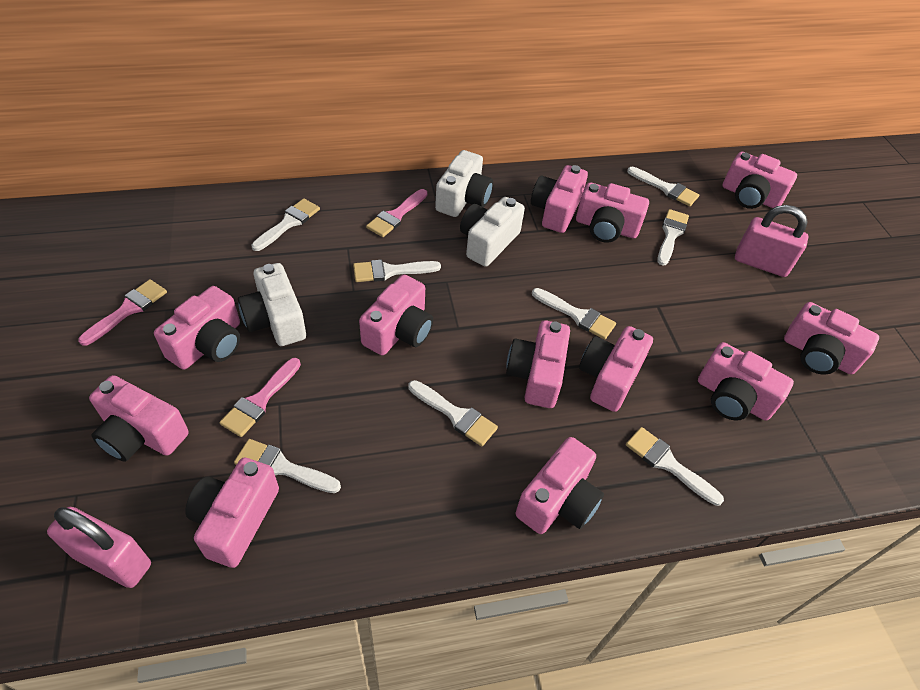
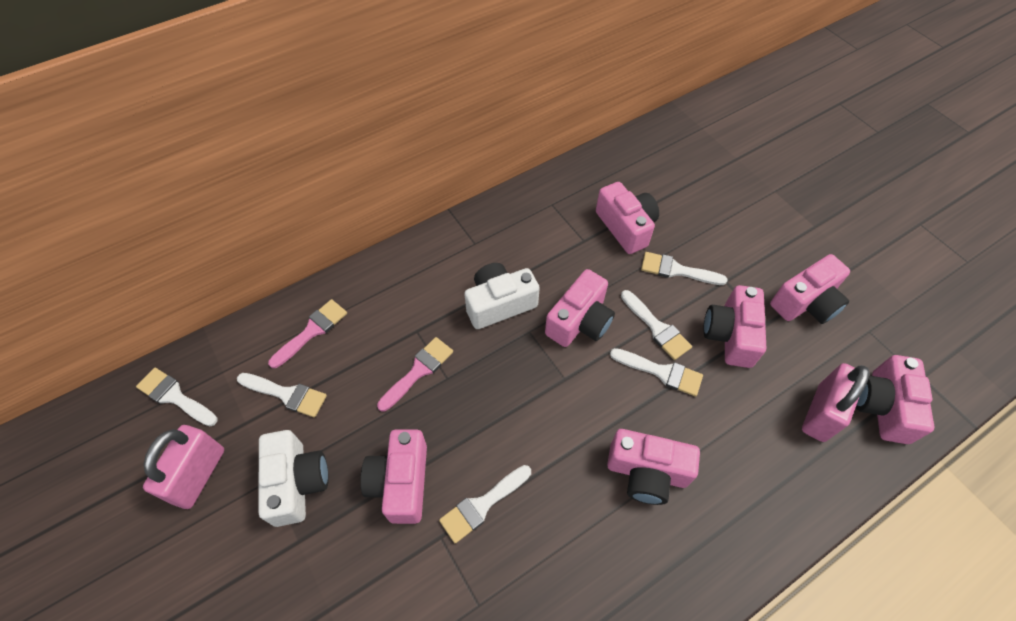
pink brush: [78,279,167,346] [220,358,301,437] [366,189,427,237] = 3 -> [268,299,347,368] [377,337,453,411] = 2
pink camera: [89,375,189,462] [154,286,240,370] [185,458,279,568] [359,274,433,355] [506,320,570,408] [516,437,604,534] [531,165,588,233] [576,182,649,243] [579,326,653,412] [698,342,794,421] [723,151,797,209] [784,302,879,375] = 12 -> [360,429,427,524] [545,269,615,347] [596,182,659,254] [607,429,700,505] [703,285,766,368] [770,254,850,324] [856,355,934,444] = 7
white brush: [234,439,341,493] [251,198,320,251] [353,260,441,282] [409,380,498,446] [532,288,616,340] [626,427,724,506] [627,167,699,206] [657,209,689,266] = 8 -> [136,368,218,426] [237,373,327,418] [439,465,531,544] [610,348,703,396] [621,290,692,360] [641,252,728,285] = 6
white camera: [238,263,306,346] [435,150,493,217] [460,197,525,267] = 3 -> [259,430,329,527] [464,263,540,329] = 2

